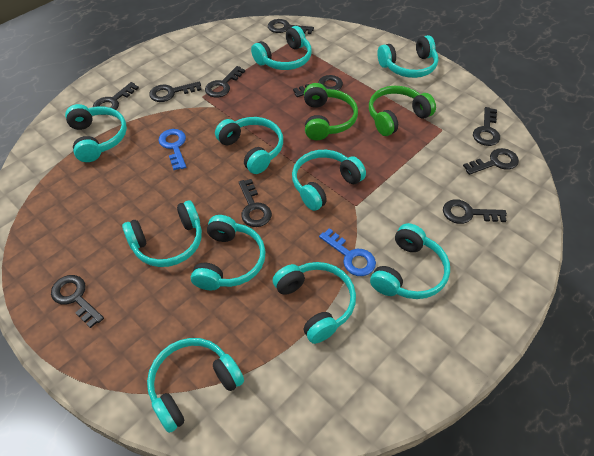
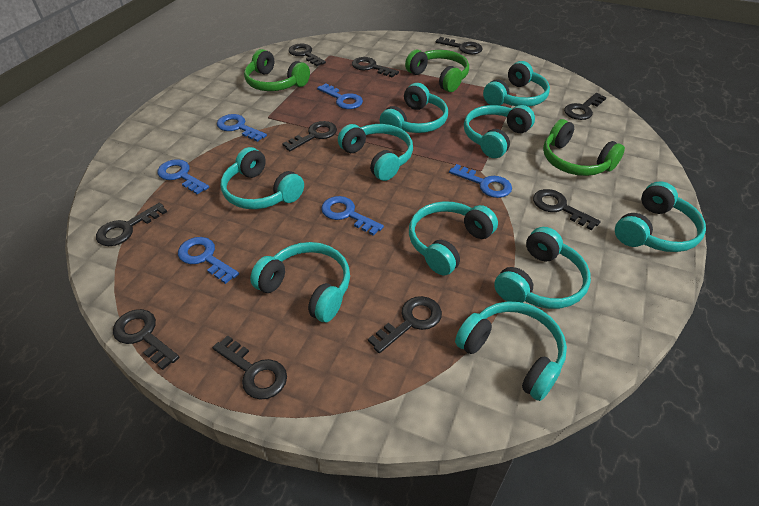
blue key: [158,129,186,170] [319,228,376,276] = 2 -> [157,159,209,195] [178,237,239,284] [217,114,267,142] [317,83,363,109] [321,196,384,236] [449,164,512,198] = 6
green headphones: [304,83,358,140] [369,86,436,136] = 2 -> [244,49,310,91] [405,50,469,92] [543,119,625,176] = 3

